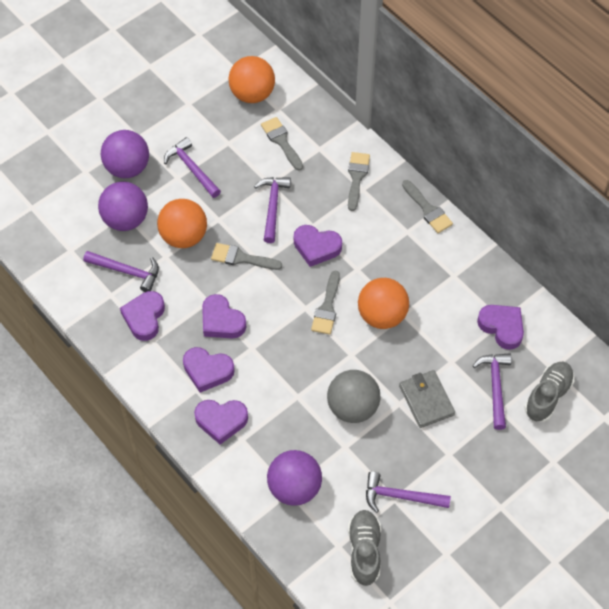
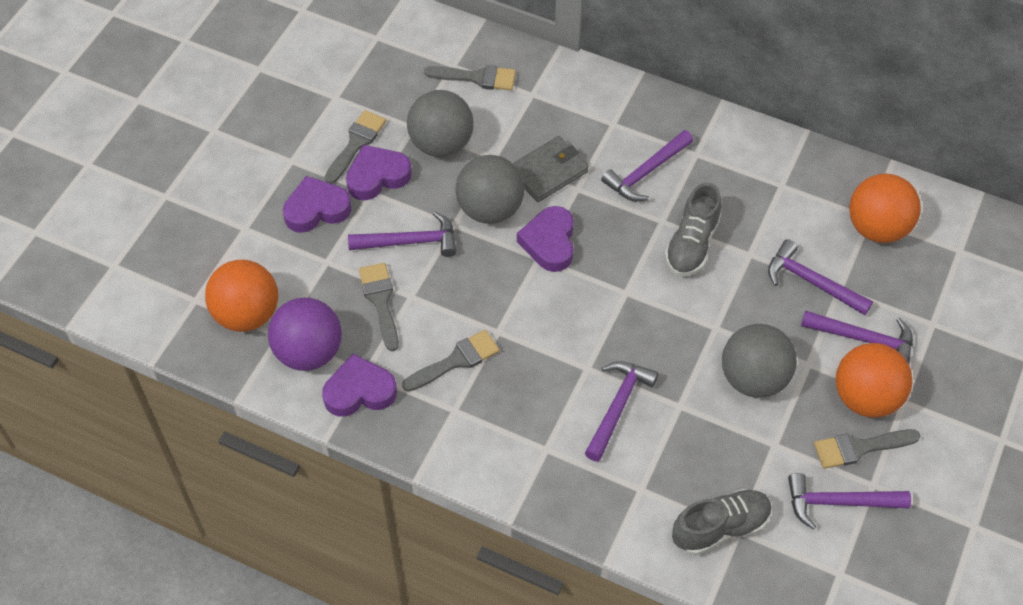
grey ball: [327,370,381,423] = 1 -> [407,90,474,157] [456,155,524,224] [722,324,797,398] = 3
purple ball: [98,182,148,231] [101,130,149,178] [267,450,322,506] = 3 -> [268,298,342,371] = 1
purple hammer: [83,251,159,292] [164,137,221,198] [254,177,291,243] [366,471,451,513] [473,353,512,430] = 5 -> [348,211,457,257] [585,361,659,462] [601,130,693,201] [768,239,873,315] [788,473,911,529] [801,311,913,364] = 6
purple heart: [120,291,165,341] [183,347,235,393] [194,400,248,445] [202,294,246,339] [294,225,342,267] [477,305,524,350] = 6 -> [283,176,352,233] [322,354,397,417] [346,145,412,200] [517,206,574,272] = 4

